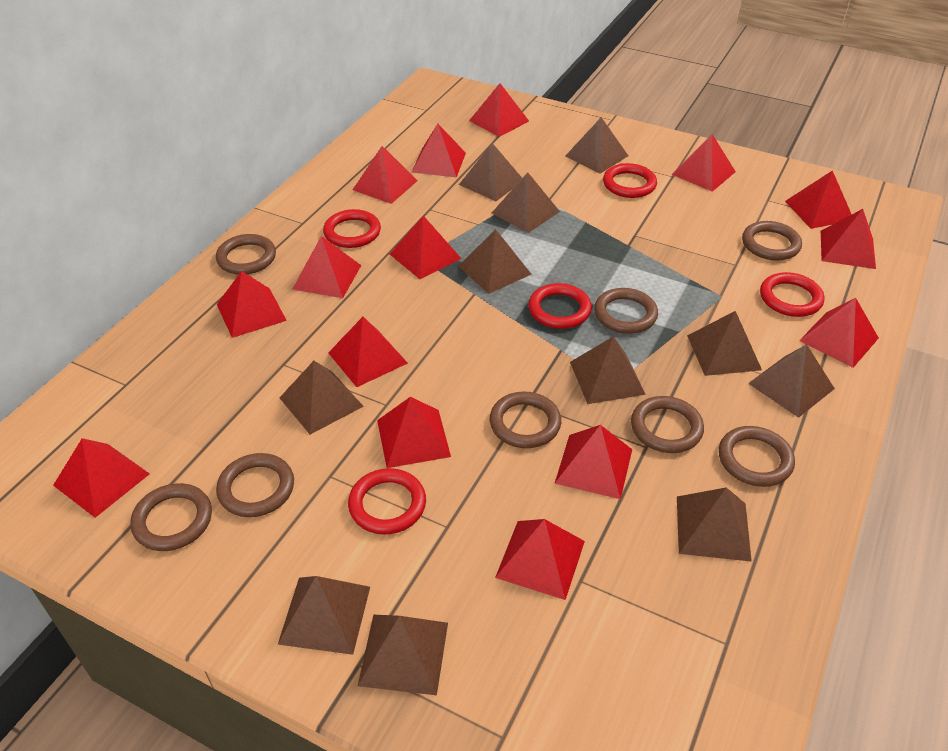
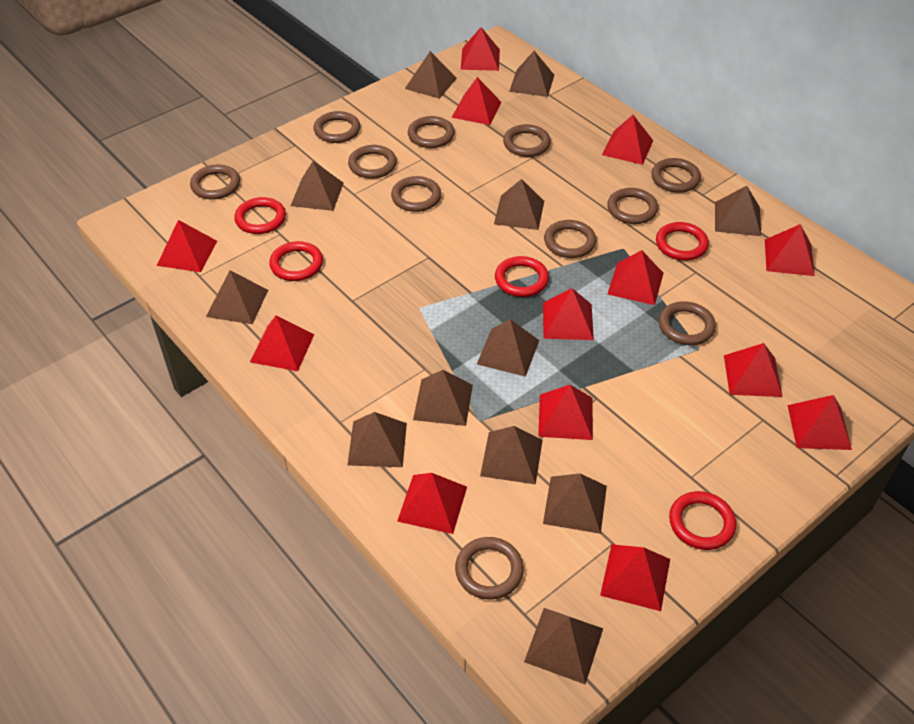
brown pyramid: [278,576,370,655] [280,361,364,434] [358,615,448,695] [459,143,522,201] [459,229,531,294] [492,172,560,233] [565,117,628,174] [570,336,646,404] [677,487,752,562] [687,311,762,376] [748,344,835,418] = 11 -> [206,270,268,324] [291,161,344,211] [347,412,407,467] [405,51,457,99] [413,370,473,426] [477,319,539,377] [480,426,543,485] [494,179,544,230] [509,51,554,97] [524,608,603,684] [543,474,607,534] [715,186,761,236] = 12
brown ring: [130,483,212,551] [216,234,276,275] [216,453,294,517] [489,392,561,448] [594,288,658,334] [631,396,704,453] [719,426,795,487] [742,221,802,261] = 8 -> [190,164,240,199] [314,111,360,143] [348,145,397,179] [391,176,441,212] [408,116,455,148] [455,537,524,600] [503,124,551,157] [544,220,596,258] [607,188,658,224] [651,158,701,193] [659,301,716,345] = 11
red pyramid: [53,438,150,518] [217,271,287,338] [293,236,361,298] [328,317,408,387] [353,146,418,204] [377,397,451,468] [390,216,462,279] [411,124,466,177] [469,83,529,137] [495,519,585,600] [555,425,632,499] [672,134,736,192] [785,170,852,229] [799,298,879,368] [821,209,876,269] = 15 -> [157,220,217,272] [250,315,314,371] [397,473,467,534] [451,77,502,125] [461,27,500,71] [538,385,593,440] [543,288,594,340] [600,544,670,611] [602,115,653,165] [607,250,664,305] [724,343,783,397] [765,224,815,276] [788,395,852,450] = 13

